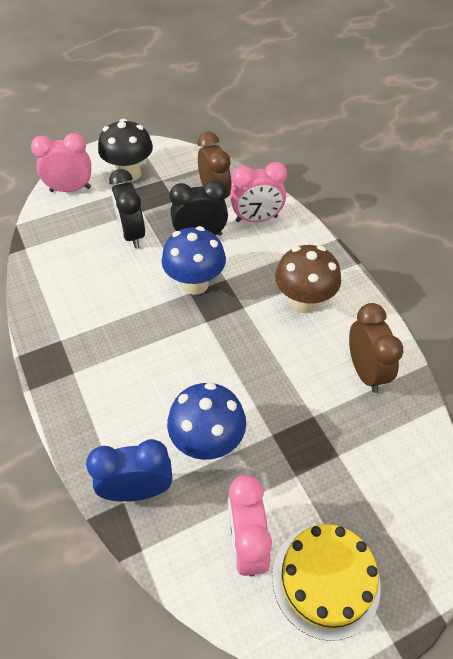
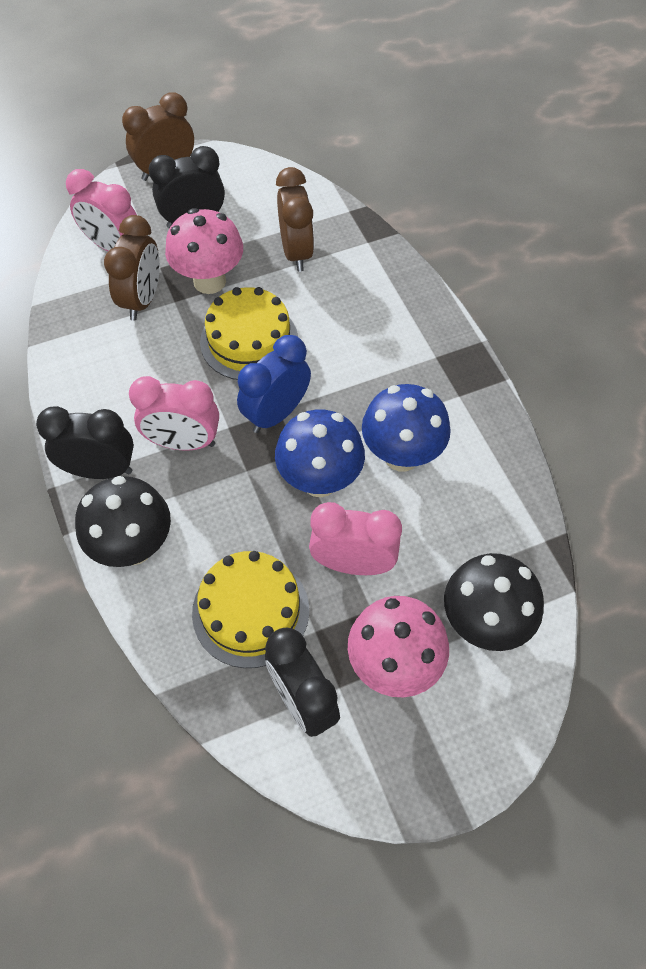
black clock: [109,169,145,249] [169,180,228,236] = 2 -> [36,406,134,479] [149,146,225,228] [265,627,340,737] = 3
black mushroom: [98,119,153,182] = 1 -> [75,476,171,567] [444,553,544,651] = 2
brown clock: [198,132,232,198] [349,303,403,393] = 2 -> [104,215,160,321] [122,92,194,181] [276,167,314,271] = 3
brown mushroom: [275,245,341,313] = 1 -> none = 0
pink mushroom: none = 0 -> [165,208,243,294] [348,596,449,697] = 2
yellow cake: [272,524,381,641] = 1 -> [192,551,309,668] [200,287,298,380] = 2

